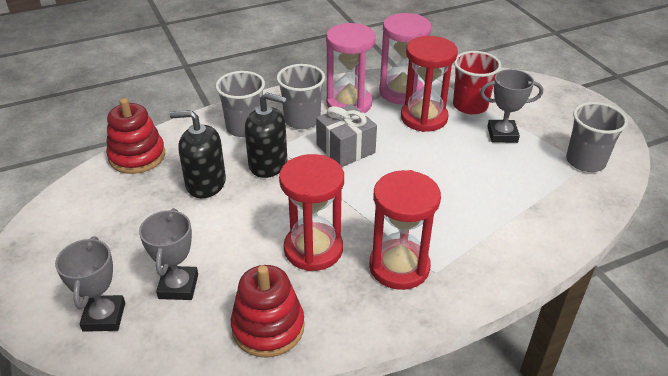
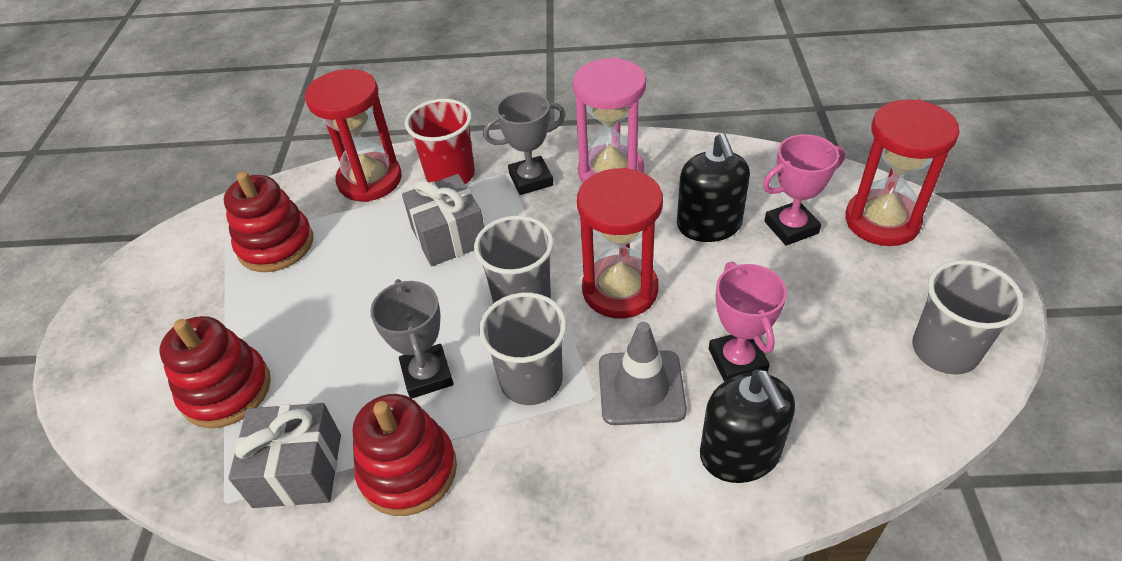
grey gift: [316,104,377,167] = 1 -> [228,403,341,508] [402,174,484,266] = 2
grey traffic cone: none = 0 -> [599,322,687,425] = 1
grey trophy: [55,236,125,332] [139,208,198,300] [480,69,543,143] = 3 -> [370,279,454,399] [483,92,565,195] = 2
pink hourglass: [326,23,376,113] [379,13,431,105] = 2 -> [573,58,646,183] = 1
pink trophy: none = 0 -> [709,262,787,382] [763,134,845,246] = 2
red stacking toy: [106,98,165,174] [231,265,305,358] = 2 -> [159,316,271,428] [224,171,313,272] [353,394,457,516] = 3

